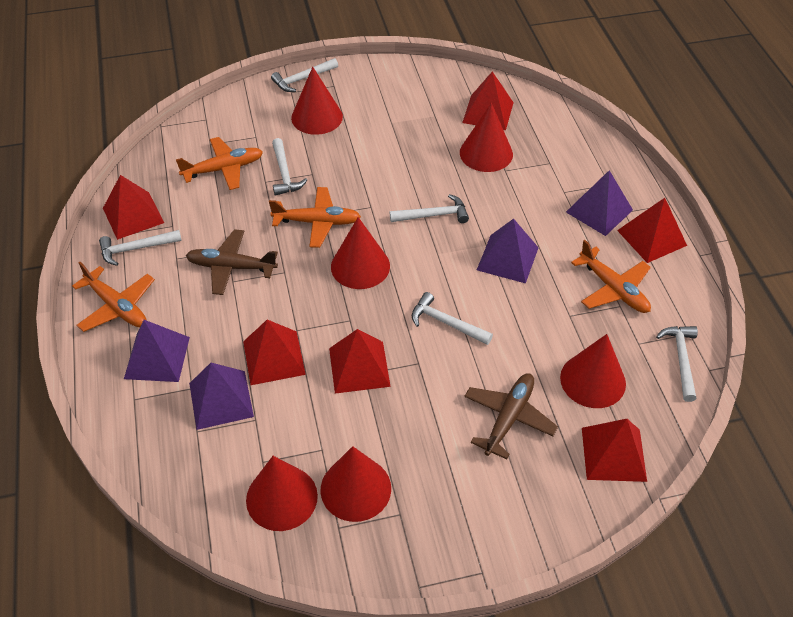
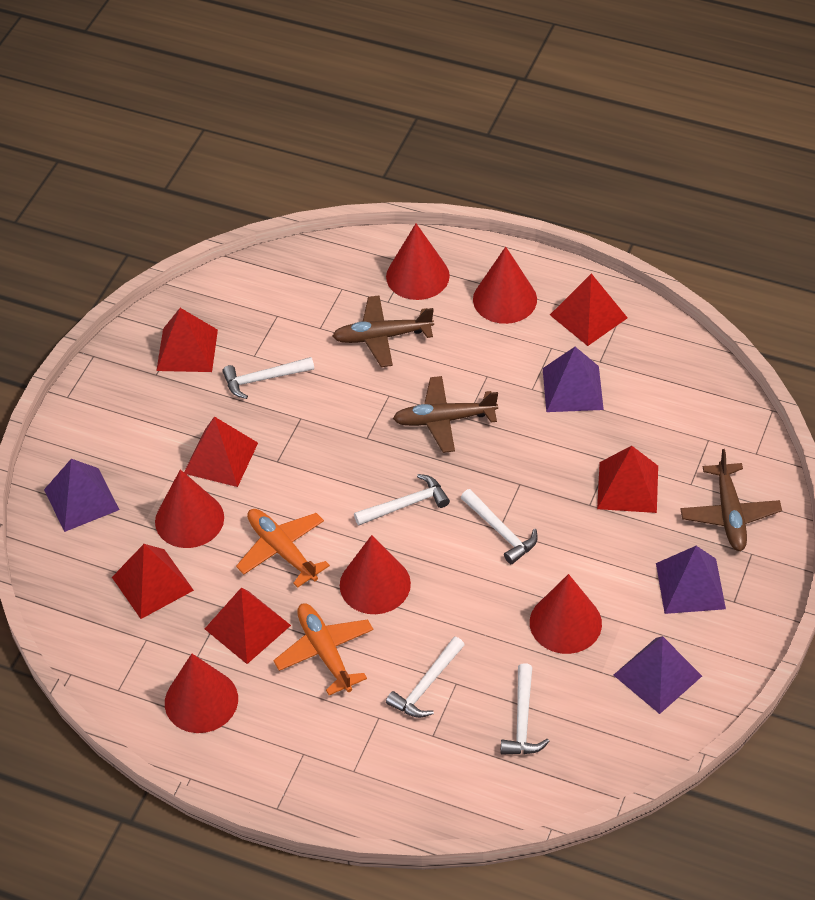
brown plane: [186,229,278,295] [464,373,558,460] = 2 -> [332,295,434,367] [393,376,498,453] [680,449,782,551] = 3
orange plane: [72,262,155,332] [176,137,263,190] [269,187,361,248] [571,240,651,313] = 4 -> [236,509,330,588] [273,603,373,695] = 2
white hammer: [99,230,182,266] [271,58,338,92] [272,138,307,196] [390,194,469,223] [412,292,493,345] [656,326,698,402] = 6 -> [222,357,314,399] [354,474,450,526] [386,637,464,718] [461,489,538,564] [500,663,550,755] = 5

